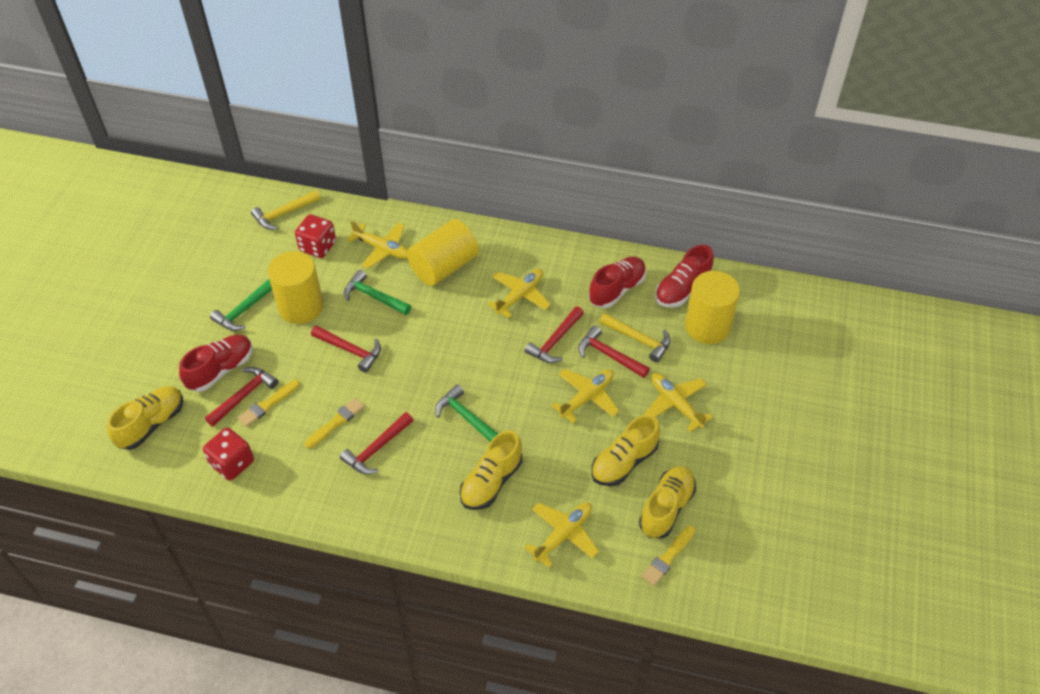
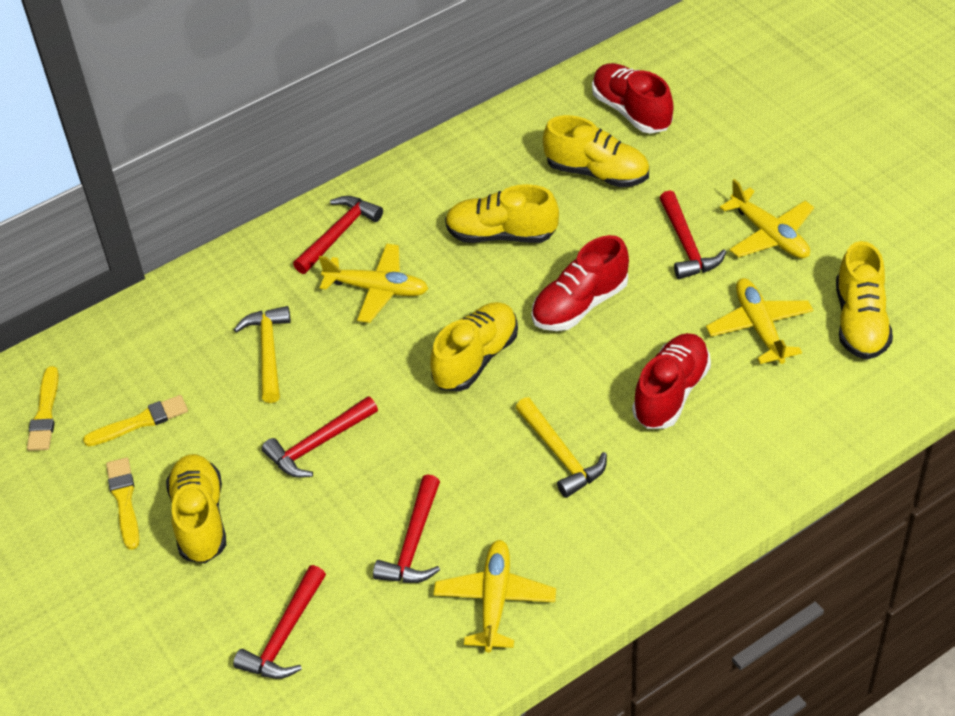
green hammer: [210,279,272,331] [344,270,411,315] [435,385,498,442] = 3 -> none = 0
red dice: [203,428,254,481] [295,214,336,258] = 2 -> none = 0
yellow cylinder: [268,251,323,324] [407,219,479,286] [685,271,740,344] = 3 -> none = 0
yellow plane: [347,220,408,269] [488,269,551,318] [525,502,599,568] [551,369,619,423] [644,373,713,432] = 5 -> [319,243,429,323] [433,540,556,652] [706,278,813,364] [720,179,814,258] = 4
yellow shoe: [107,386,183,450] [460,430,522,510] [591,415,660,486] [639,466,696,539] = 4 -> [166,454,226,563] [430,302,518,391] [445,184,559,243] [543,115,649,188] [836,241,893,360] = 5

